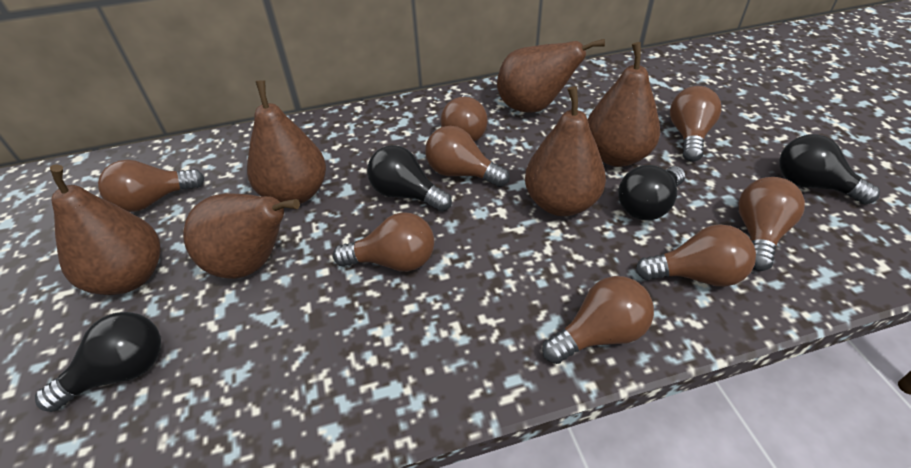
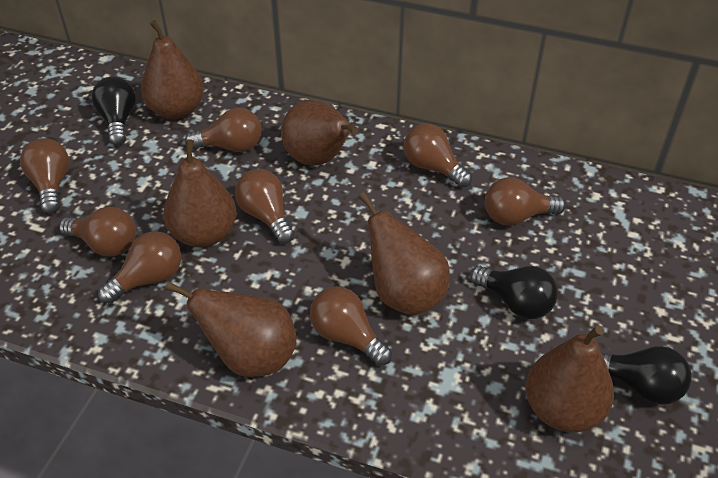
black light bulb: [35,312,161,412] [367,145,452,212] [618,165,685,220] [779,134,880,205] = 4 -> [92,77,136,145] [470,266,558,319] [601,346,692,405] = 3

